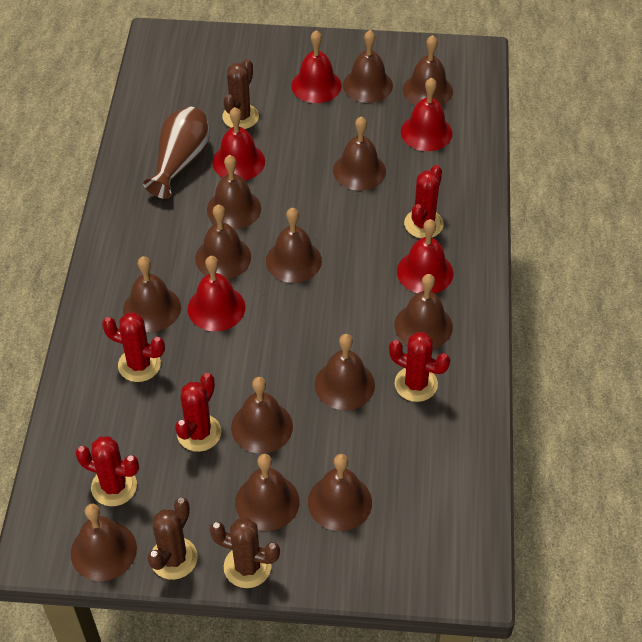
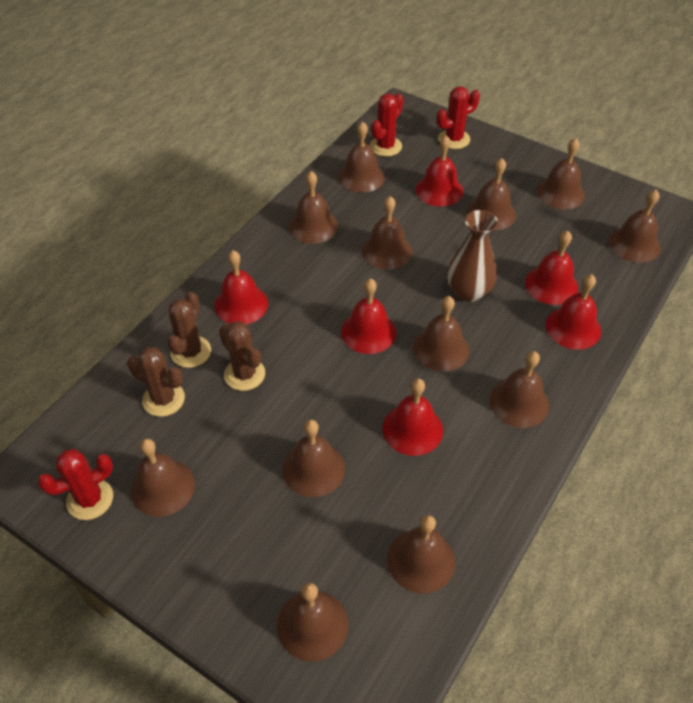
brown bell: [71,504,137,581] [123,256,181,332] [195,204,251,279] [207,155,261,230] [231,377,293,454] [235,454,300,531] [266,208,322,283] [308,454,372,531] [315,334,375,410] [333,116,386,191] [343,30,393,103] [395,274,453,349] [403,35,453,106] = 13 -> [131,439,195,517] [277,583,348,662] [283,419,345,497] [289,171,338,244] [338,121,385,193] [362,196,412,270] [387,515,455,594] [413,296,469,372] [467,158,516,230] [490,351,549,428] [537,138,585,210] [609,189,660,263] = 12
red bell: [188,256,245,331] [212,107,265,180] [291,30,341,103] [397,219,453,294] [401,78,453,151] = 5 -> [214,250,268,324] [341,278,396,354] [383,378,443,456] [416,135,463,207] [525,231,578,305] [545,274,601,350] = 6
red cactus: [75,436,139,506] [102,313,165,382] [175,373,221,452] [389,332,450,402] [404,165,444,238] = 5 -> [38,449,113,520] [370,93,404,157] [437,86,480,149] = 3

